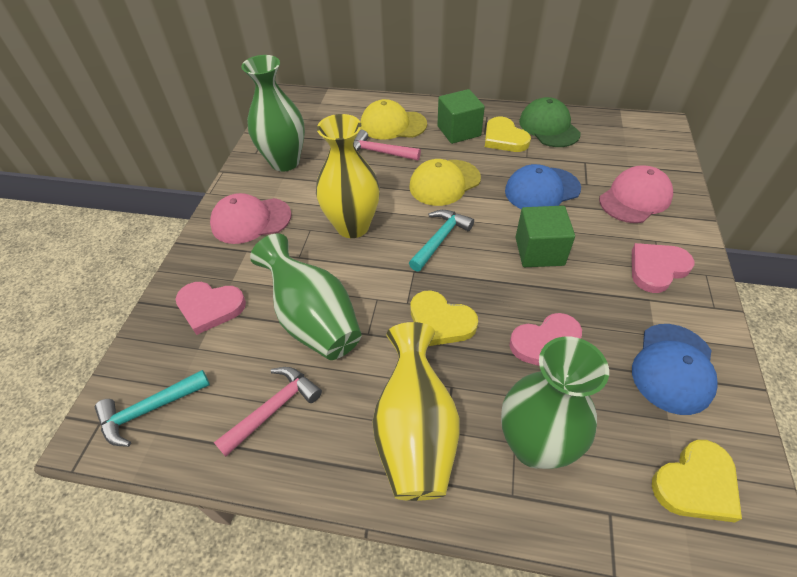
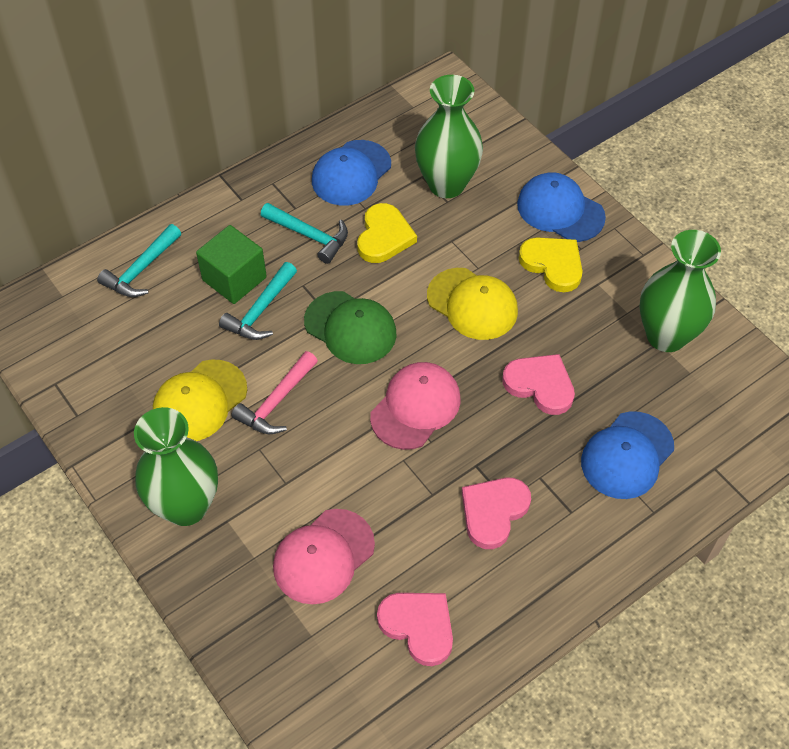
blue cap: [505,164,581,209] [632,324,718,415] = 2 -> [312,140,391,206] [517,172,606,242] [581,411,674,499] = 3
green cube: [437,89,485,144] [515,206,575,267] = 2 -> [196,225,267,304] = 1
pink hammer: [214,367,322,457] [353,130,421,161] = 2 -> [231,351,318,434] = 1
turquoise hammer: [95,370,210,447] [409,210,474,272] = 2 -> [97,224,181,297] [219,262,297,340] [261,203,348,264] = 3
yellow heart: [410,290,478,346] [485,117,531,152] [652,440,742,523] = 3 -> [357,203,417,263] [519,237,583,292] = 2
yellow vase: [316,114,380,238] [372,322,460,501] = 2 -> none = 0

